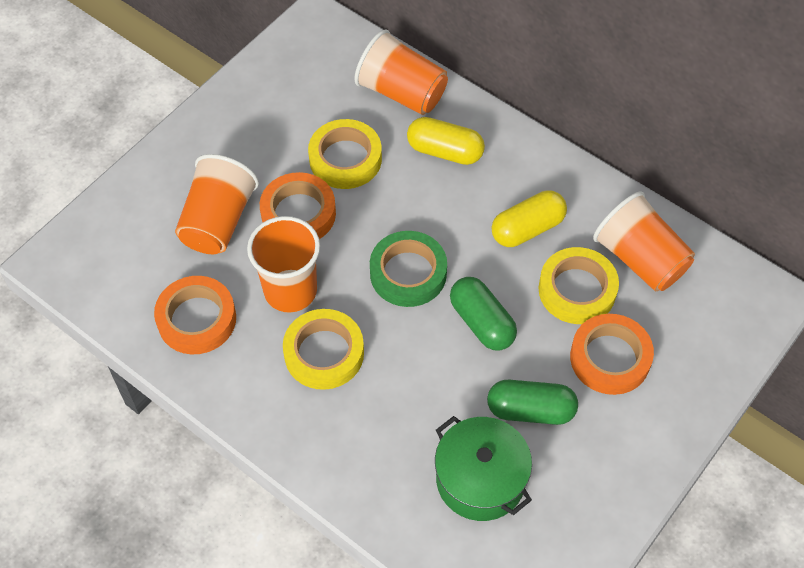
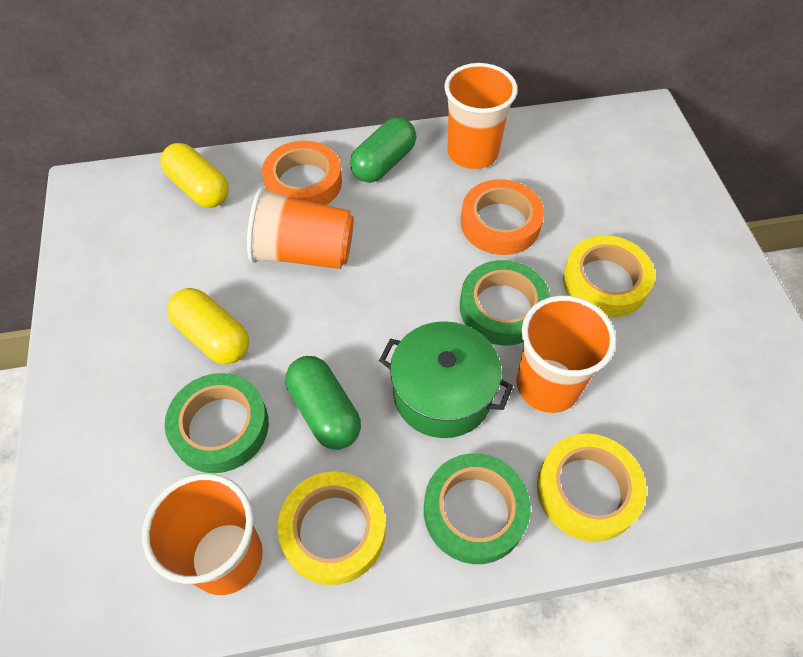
green tape: [370,231,447,307] = 1 -> [165,373,269,473] [424,453,531,564] [460,260,550,346] = 3
orange tape: [154,276,236,354] [260,172,336,239] [570,314,654,395] = 3 -> [262,141,342,205] [461,179,544,255] = 2

